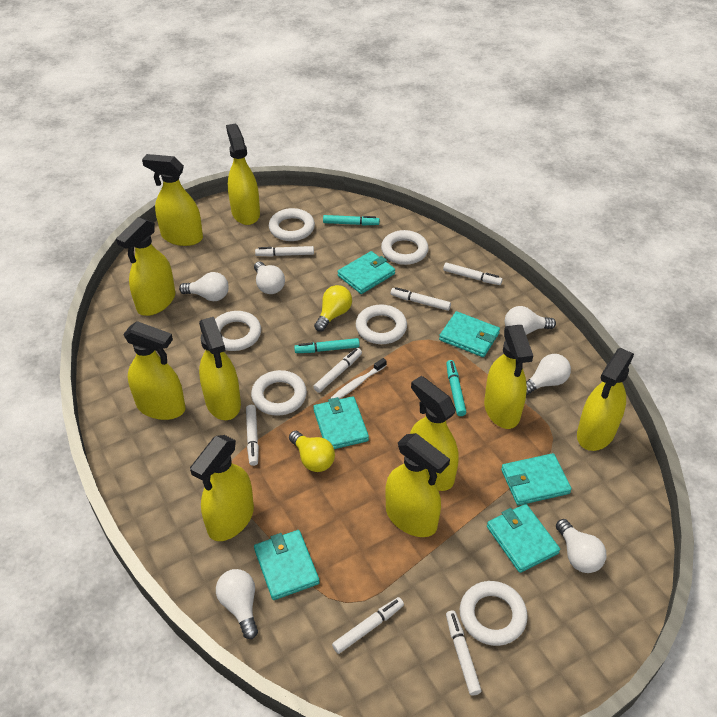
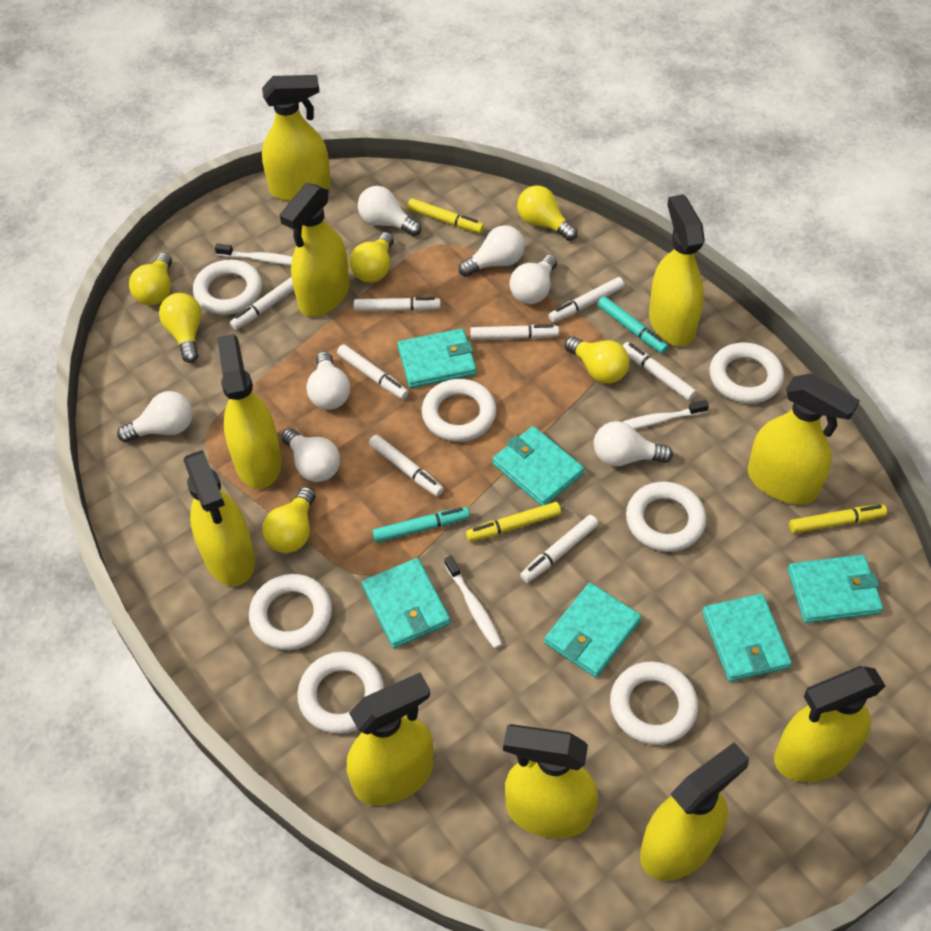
turquoise marker: [294,338,360,353] [323,215,380,225] [446,360,466,416] = 3 -> [373,507,470,543] [597,296,668,353] = 2
white light bulb: [179,272,229,301] [216,569,258,639] [254,261,285,294] [505,306,556,335] [526,354,571,395] [556,519,606,573] = 6 -> [117,391,193,442] [281,428,340,482] [306,351,350,410] [358,186,421,236] [459,225,525,277] [510,255,557,304] [594,421,673,466] = 7
white marker: [246,405,259,466] [255,246,314,257] [313,348,362,393] [332,597,404,654] [391,287,451,311] [443,263,503,285] [446,610,482,696] = 7 -> [230,277,294,330] [337,344,409,399] [354,297,441,312] [369,435,444,496] [470,324,559,340] [520,515,598,583] [549,277,624,323] [623,342,697,401] = 8
white ring: [215,311,261,351] [251,370,307,416] [269,208,315,241] [356,304,407,344] [381,230,429,265] [460,581,528,646] = 6 -> [193,259,262,315] [249,574,332,650] [297,651,384,734] [422,379,497,442] [610,661,698,745] [626,482,706,552] [709,342,784,404] = 7
white toothbrush: [330,358,387,399] = 1 -> [215,243,292,265] [444,555,502,649] [623,400,709,429] = 3
yellow light bulb: [289,431,335,472] [314,285,352,332] = 2 -> [129,253,172,305] [159,293,202,363] [262,487,316,553] [350,232,394,283] [517,185,577,241] [565,336,629,384] = 6
yellow marker: none = 0 -> [407,198,484,233] [466,502,561,542] [789,504,887,534] = 3

